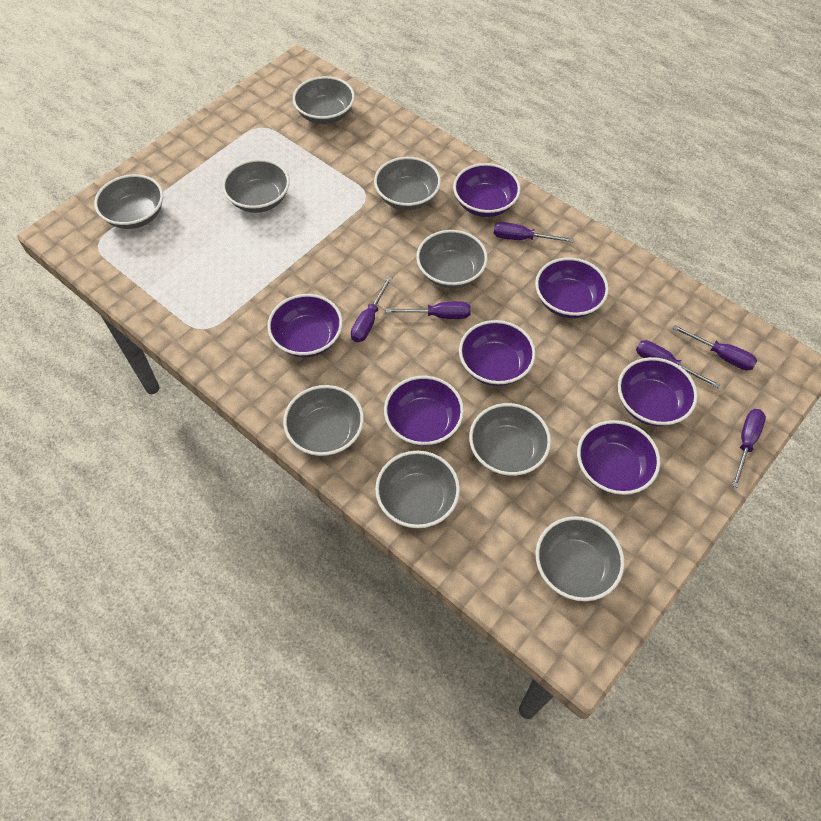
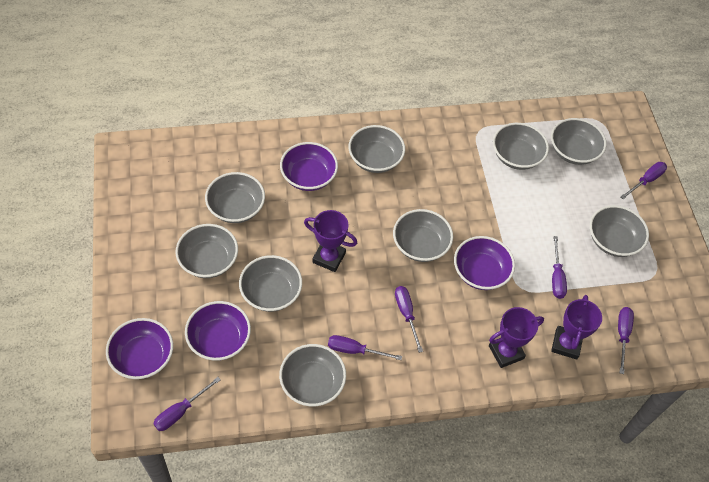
purple bowl: [267,294,343,357] [384,376,464,446] [453,163,521,217] [459,320,536,386] [535,257,609,318] [577,420,660,495] [618,357,698,426] = 7 -> [106,318,173,379] [185,301,251,361] [280,142,338,191] [454,236,515,290] = 4
purple trophy: none = 0 -> [304,210,357,272] [489,307,544,368] [551,295,602,359] = 3

